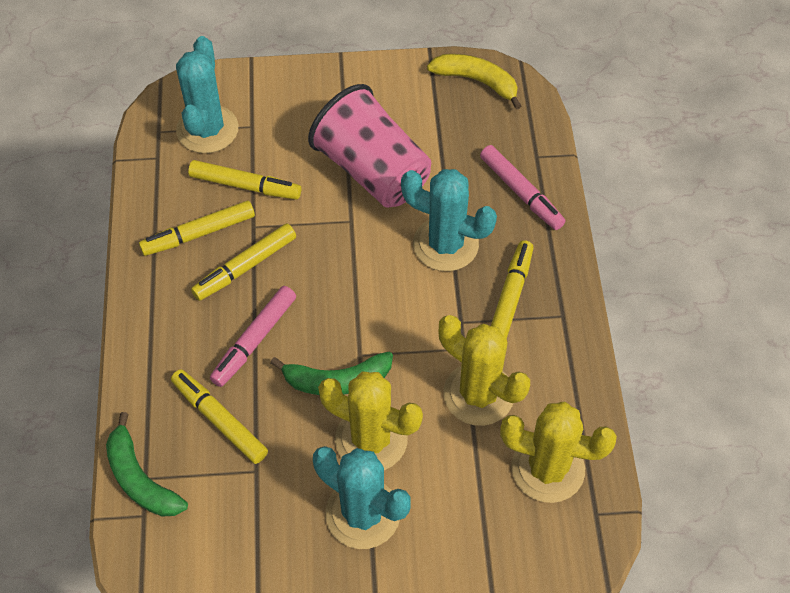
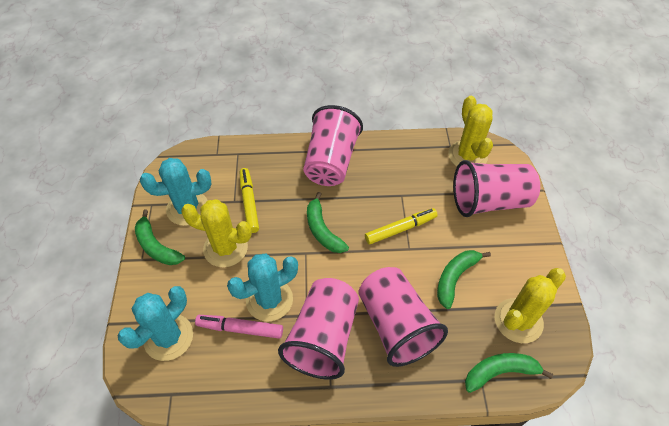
green banana: [106,412,188,516] [271,352,393,395] = 2 -> [135,210,185,265] [307,192,349,253] [437,250,491,309] [465,353,553,393] = 4
pink cup: [308,84,431,208] = 1 -> [278,278,359,380] [303,105,363,186] [358,267,448,367] [453,160,540,217] = 4
pink marker: [210,286,296,387] [480,145,565,230] = 2 -> [195,315,283,339] = 1
yellow banana: [427,54,521,110] = 1 -> none = 0
yellow marker: [139,201,255,256] [171,369,268,464] [188,160,301,200] [191,223,296,301] [491,240,533,339] = 5 -> [240,168,259,233] [365,208,438,244] = 2

